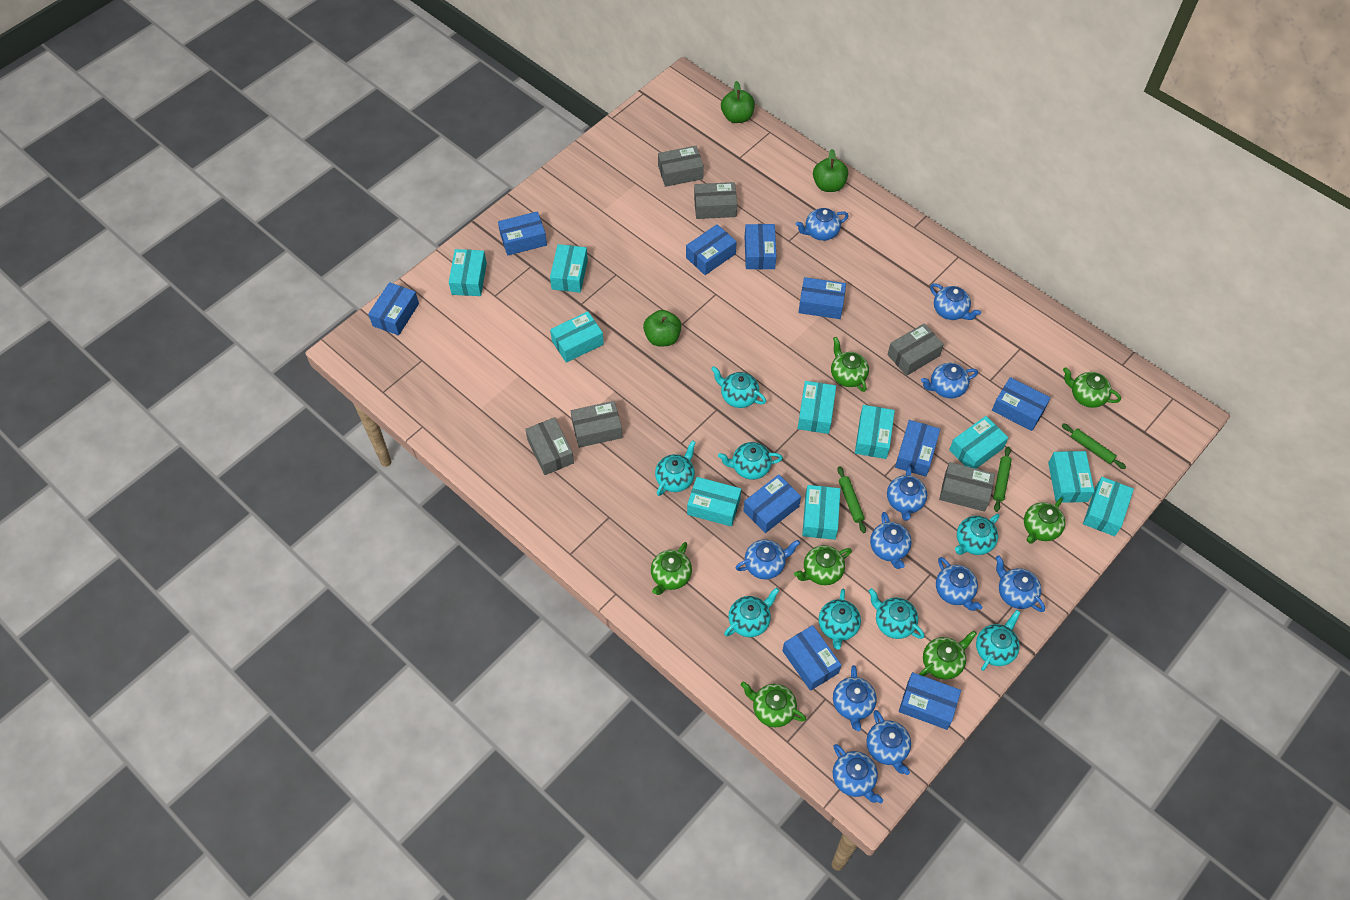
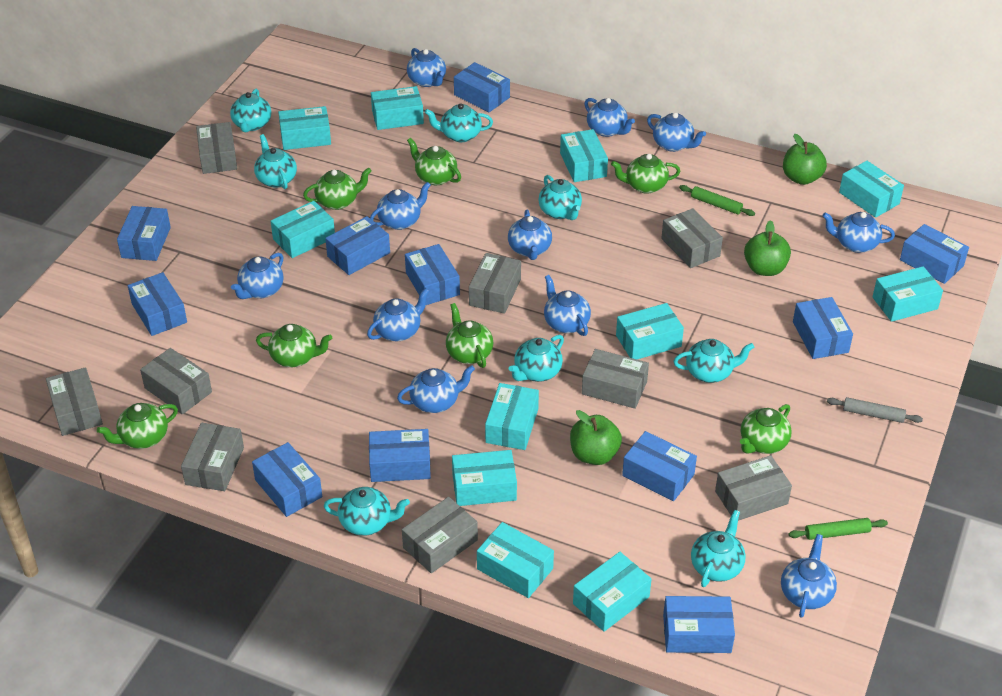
blue box: [368,282,419,335] [498,211,547,255] [686,224,737,275] [743,474,801,533] [745,224,776,269] [782,625,841,691] [798,277,846,319] [895,420,940,477] [899,672,961,730] [992,377,1051,431] = 10 -> [117,206,171,261] [128,272,187,336] [252,442,322,517] [325,216,390,275] [369,429,431,482] [405,244,460,305] [454,62,510,112] [622,431,697,501] [663,596,735,653] [793,297,853,359] [900,224,969,284] = 11
green rolling pin: [837,466,866,533] [993,447,1012,512] [1061,424,1126,469] = 3 -> [679,185,755,216] [789,518,888,540] = 2
grey box: [525,417,574,475] [571,401,622,448] [658,146,704,187] [694,182,737,219] [887,323,944,376] [939,462,995,512] = 6 -> [46,367,103,436] [140,348,212,414] [181,423,244,491] [196,122,237,174] [402,497,478,574] [469,253,521,314] [582,349,649,409] [661,208,723,268] [715,455,792,521] = 9
grey rolling pin: none = 0 -> [827,397,923,423] = 1
turquoise box: [449,249,487,296] [550,244,588,293] [550,311,604,363] [687,477,741,527] [798,381,836,434] [802,485,840,540] [855,405,895,459] [949,416,1008,469] [1048,451,1094,503] [1083,477,1134,536] = 10 -> [271,201,335,258] [278,106,331,150] [371,86,424,130] [452,450,517,506] [477,522,554,598] [485,383,539,450] [560,129,608,182] [573,552,652,632] [616,303,684,359] [839,161,904,218] [873,266,943,322] = 11

